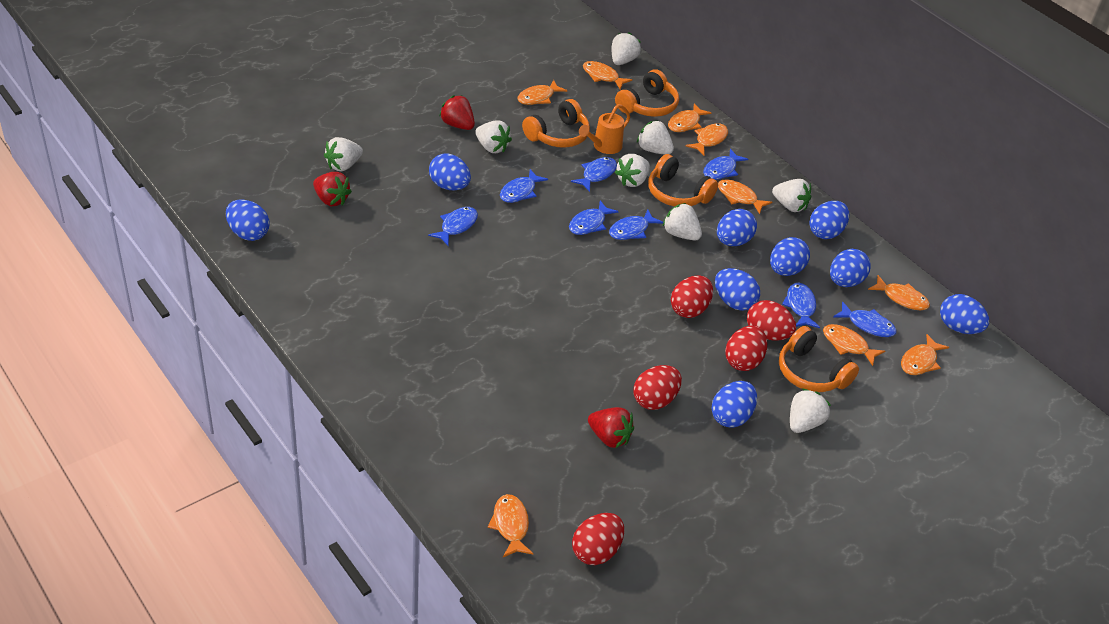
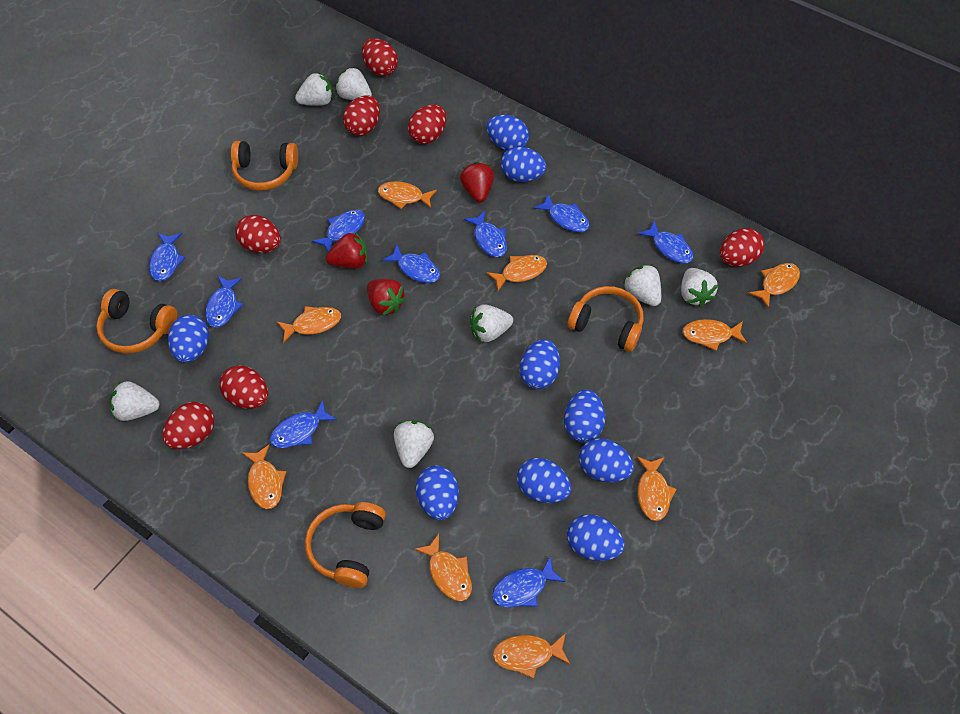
blue fish: [428,207,478,245] [500,169,548,203] [569,200,619,235] [571,157,617,192] [609,210,663,240] [703,149,748,180] [782,283,820,328] [833,301,897,337] = 8 -> [149,233,186,281] [205,276,243,328] [270,400,337,448] [312,210,365,252] [382,244,440,283] [464,211,507,257] [492,555,565,608] [533,195,590,232] [638,220,693,264] = 9
orange watering can: [579,104,630,154] = 1 -> none = 0
red egg: [572,513,624,565] [633,365,682,410] [671,275,713,318] [725,326,767,371] [747,300,796,341] = 5 -> [162,402,215,449] [219,365,268,409] [235,215,281,253] [343,96,380,136] [362,38,398,76] [408,105,446,144] [720,228,764,267] = 7
white strawberry: [324,137,363,171] [475,120,512,153] [612,32,641,65] [615,154,650,187] [637,120,674,155] [663,203,702,240] [772,179,811,212] [790,389,831,433] = 8 -> [110,381,160,421] [295,73,333,106] [335,67,372,100] [394,420,434,468] [470,304,513,342] [623,264,661,306] [681,268,718,307] = 7

